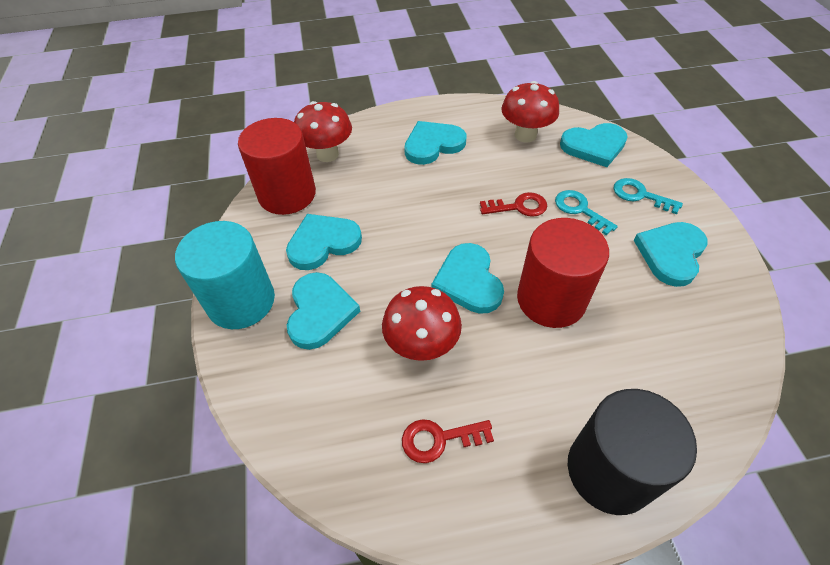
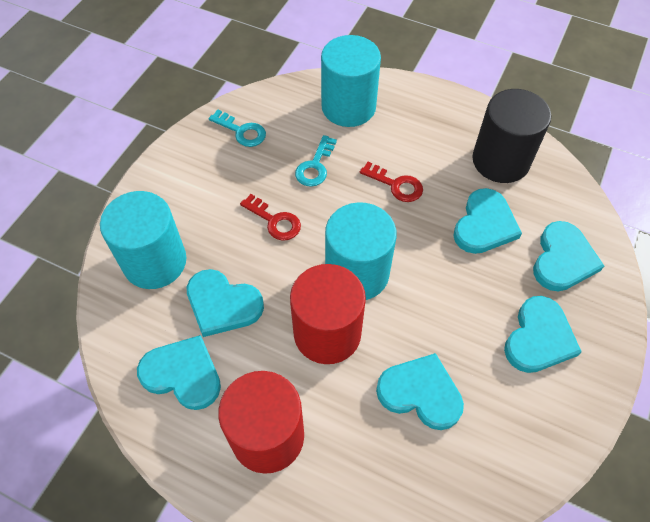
red mushroom: [294,101,352,162] [382,286,462,361] [501,81,559,142] = 3 -> none = 0
turquoise cylinder: [175,221,275,329] = 1 -> [100,191,186,289] [321,35,381,127] [325,202,397,300] = 3

